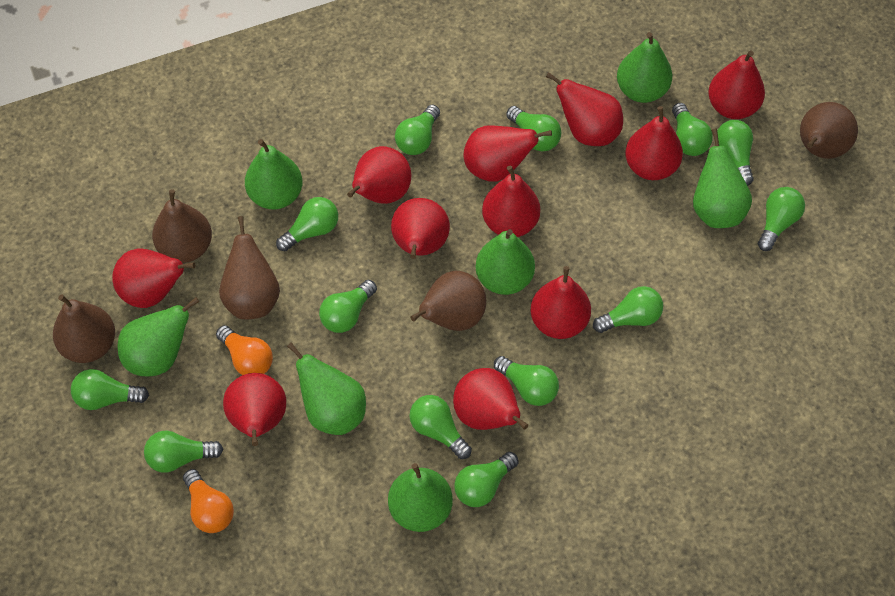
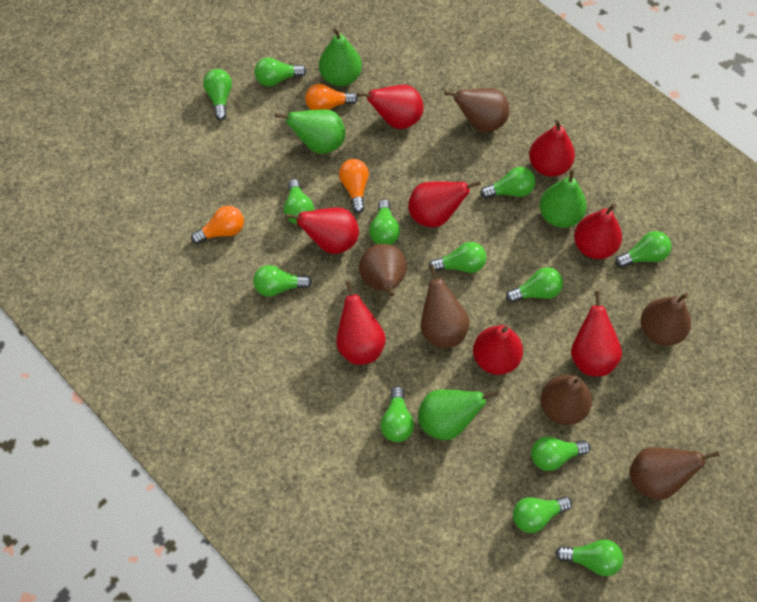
brown pear: [53,294,115,363] [152,189,212,263] [219,216,280,319] [410,271,486,331] [800,102,858,159] = 5 -> [359,244,407,296] [421,265,470,348] [445,88,510,132] [540,375,592,425] [630,447,720,500] [641,293,691,346] = 6
green pear: [118,297,199,376] [245,139,303,209] [287,342,366,435] [388,463,453,532] [475,229,535,295] [617,32,672,103] [693,128,752,228] = 7 -> [275,109,345,154] [319,28,362,86] [418,389,498,440] [540,169,587,228] = 4
orange light bulb: [183,469,234,533] [216,325,273,375] = 2 -> [191,206,244,244] [305,84,358,110] [339,159,369,213] = 3
red pear: [112,249,195,308] [223,373,286,446] [347,146,411,204] [391,198,450,259] [453,368,528,430] [464,125,552,182] [482,166,540,237] [531,266,591,339] [546,72,623,146] [625,106,683,180] [708,50,765,119] = 11 -> [285,207,359,254] [336,281,386,365] [357,85,424,129] [408,181,481,227] [473,325,523,375] [529,120,575,177] [571,291,622,376] [574,204,622,259] = 8

